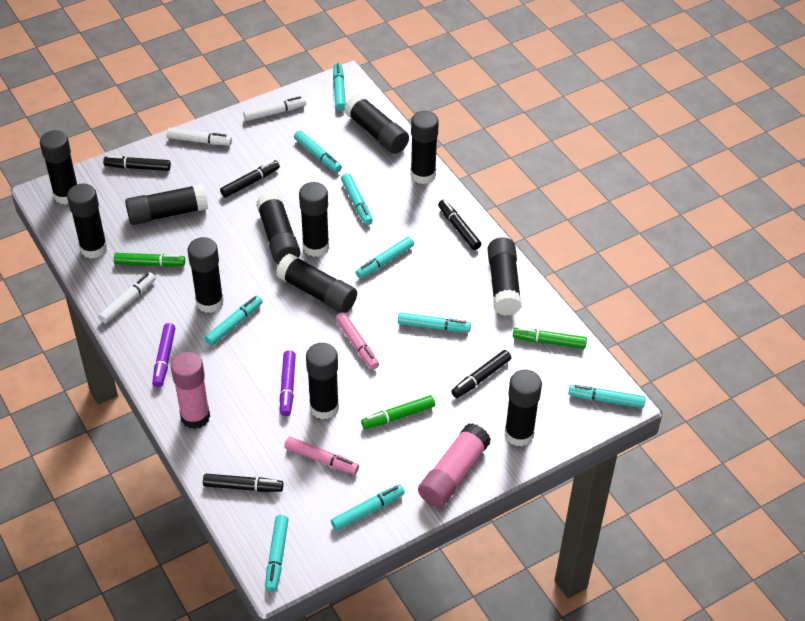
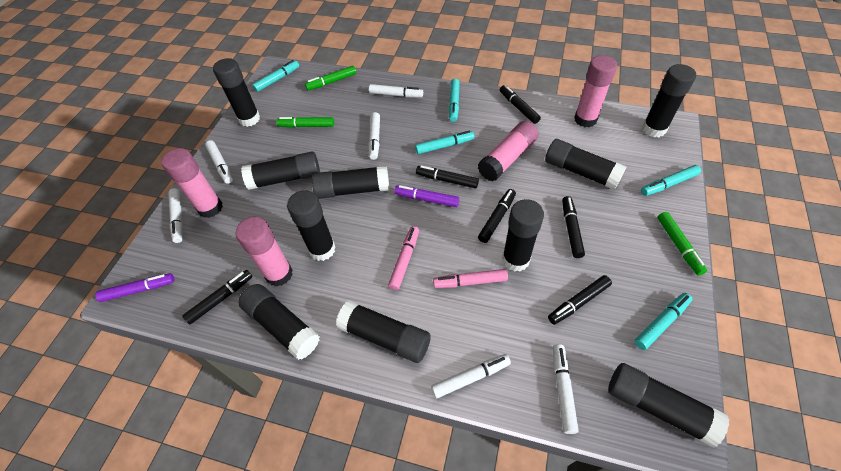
black glue stick: [40,130,77,205] [67,184,107,258] [125,184,208,225] [187,237,224,313] [256,192,300,264] [276,253,357,313] [299,182,329,257] [306,343,339,419] [344,94,409,154] [410,111,439,184] [488,237,522,316] [505,370,542,447] = 12 -> [213,58,260,127] [238,284,320,360] [241,152,320,190] [287,190,336,261] [312,166,390,199] [336,300,431,363] [502,199,544,272] [545,139,627,190] [608,363,729,448] [642,64,696,137] = 10
black marker: [103,155,171,171] [203,474,283,492] [220,160,280,198] [438,200,481,250] [451,350,511,398] = 5 -> [182,270,253,325] [416,165,479,188] [478,189,516,243] [500,85,541,124] [548,275,612,325] [562,196,585,258] = 6
pink glue stick: [171,352,210,429] [418,423,491,508] = 2 -> [161,148,223,218] [236,217,293,287] [478,121,539,181] [574,55,617,127] = 4
turquoise marker: [204,296,263,346] [265,515,289,592] [294,130,342,173] [331,485,405,531] [333,63,346,111] [341,173,373,225] [356,237,414,279] [398,312,471,332] [568,385,646,408] = 9 -> [252,60,299,92] [415,131,474,154] [449,79,460,122] [634,293,692,350] [641,165,701,196] = 5
white marker: [99,272,155,323] [167,128,232,145] [243,96,306,121] = 3 -> [168,189,183,243] [205,140,233,184] [369,84,423,98] [369,112,380,160] [431,354,511,399] [553,344,579,434] = 6

